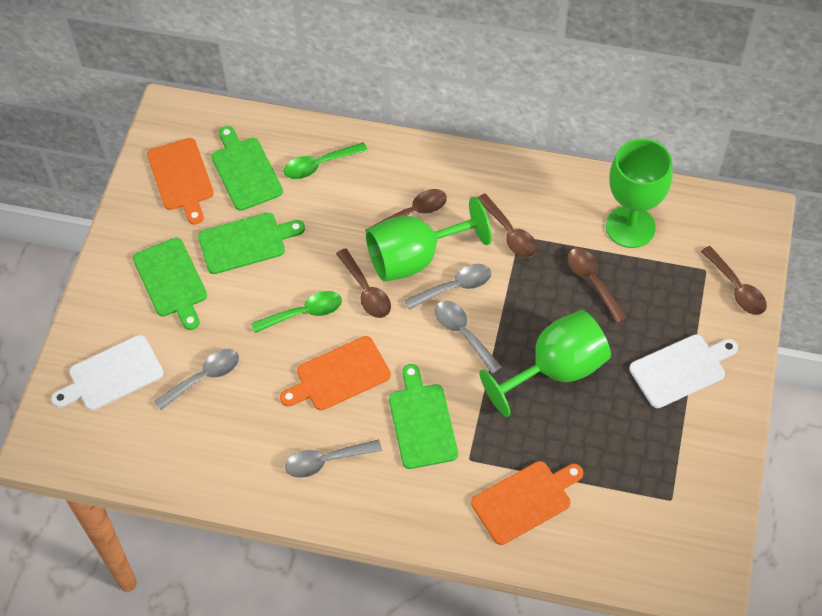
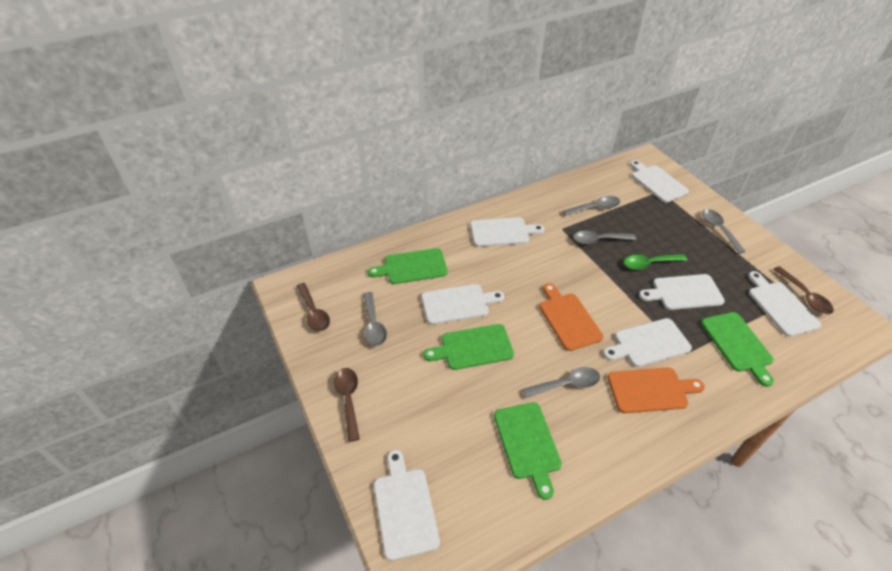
brown spoon: [336,248,391,318] [365,189,447,231] [477,193,537,258] [567,248,627,323] [701,246,767,315] = 5 -> [296,283,330,331] [334,368,360,442] [773,266,834,314] = 3
green goblet: [366,197,492,282] [479,310,611,417] [606,138,672,248] = 3 -> none = 0
green spoon: [251,291,342,333] [284,142,368,179] = 2 -> [624,254,687,270] = 1
grey spoon: [154,349,239,410] [285,439,382,478] [404,264,491,310] [435,301,502,374] = 4 -> [363,292,387,346] [523,367,600,398] [563,196,620,216] [573,231,636,244] [702,209,746,254] = 5
orange cutting board: [147,138,214,225] [280,336,391,410] [471,461,583,545] = 3 -> [539,283,603,351] [608,367,705,413] = 2
white cutting board: [51,335,164,410] [629,335,738,408] = 2 -> [374,450,440,561] [421,284,504,325] [470,217,544,247] [603,318,692,367] [630,160,689,202] [639,274,725,310] [748,271,821,337] = 7

